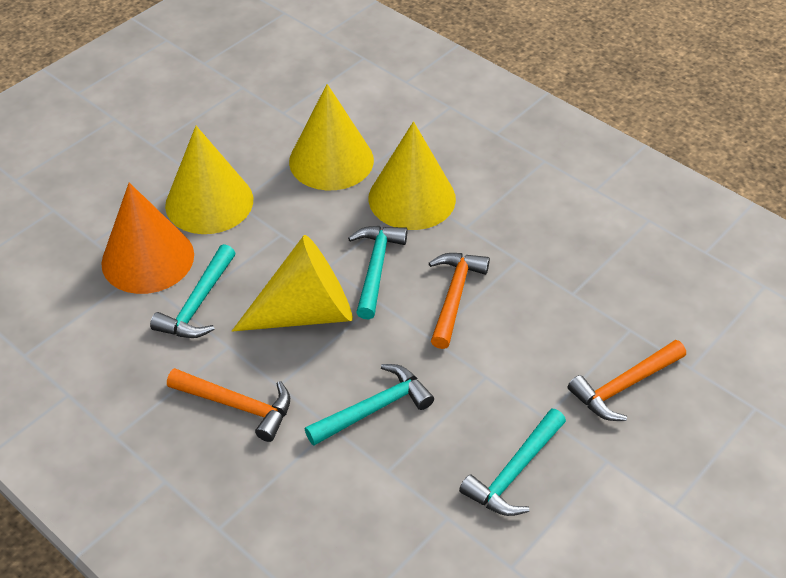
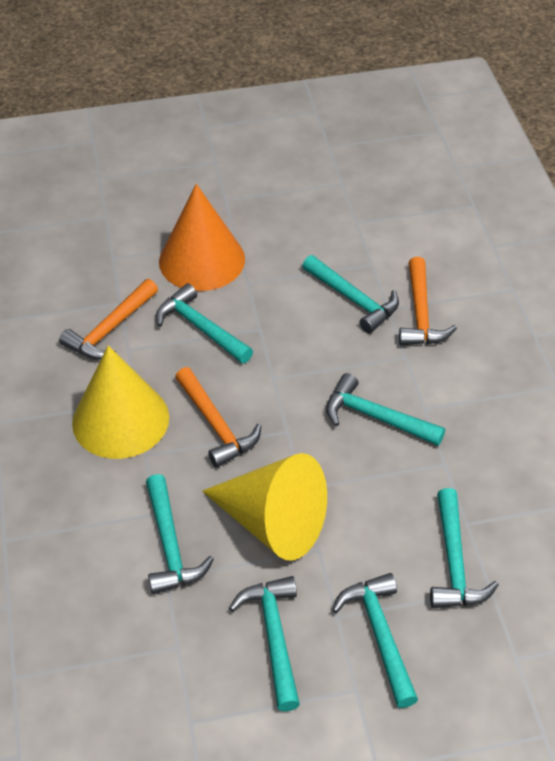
turquoise hammer: [150,244,235,338] [305,364,434,446] [348,226,407,320] [459,409,566,516] = 4 -> [146,474,214,594] [156,284,253,364] [229,576,300,711] [302,255,399,333] [326,373,445,446] [332,573,418,708] [430,488,498,608] = 7
yellow cone: [165,126,253,234] [232,235,353,331] [289,84,374,190] [368,121,456,230] = 4 -> [72,345,169,459] [202,453,327,561] = 2

